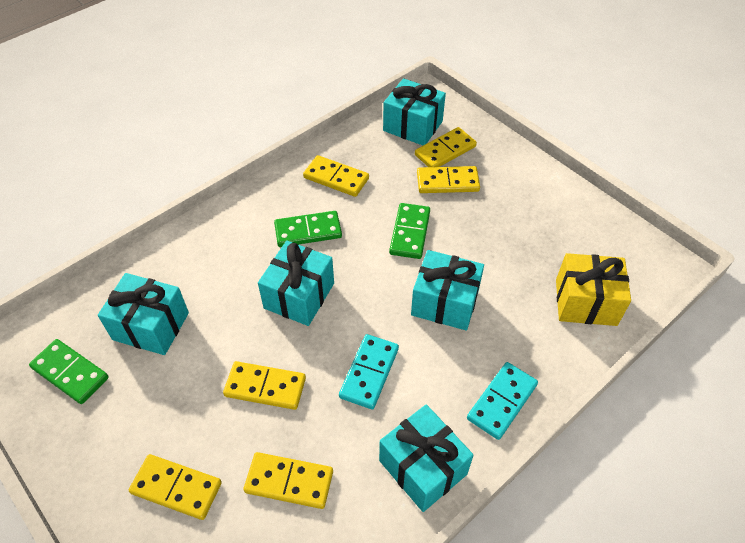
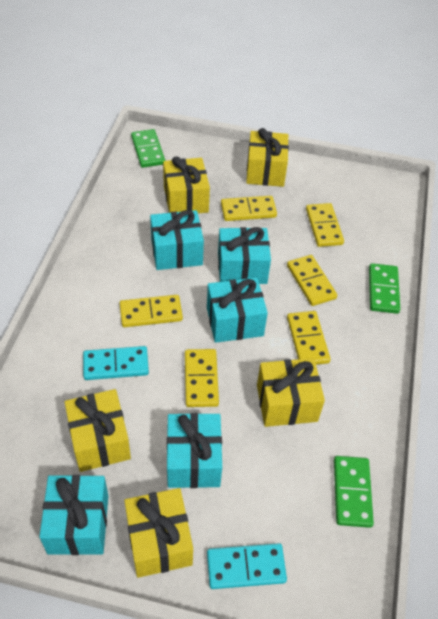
yellow gift: [556,253,631,326] = 1 -> [65,389,131,472] [124,488,193,578] [163,157,210,214] [246,128,289,187] [257,358,325,427] = 5

